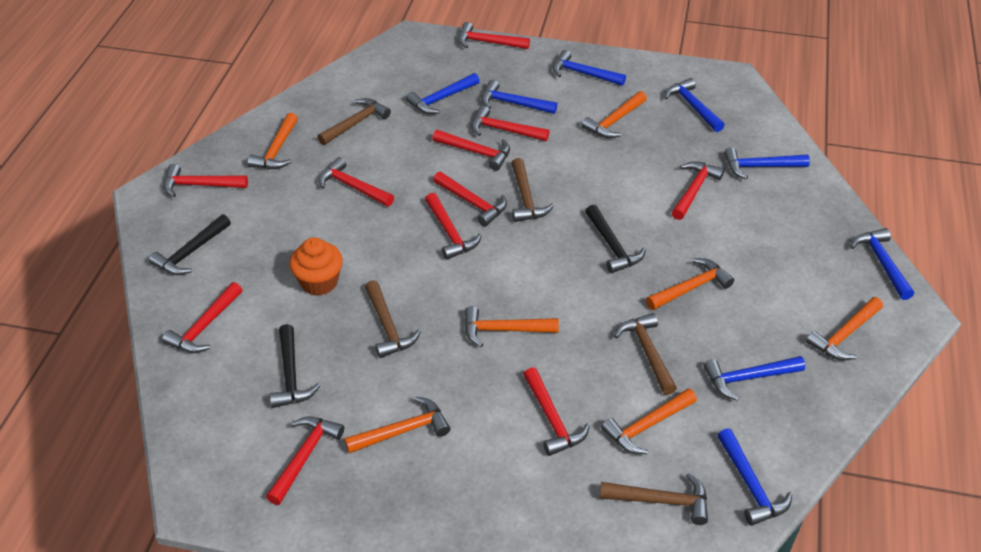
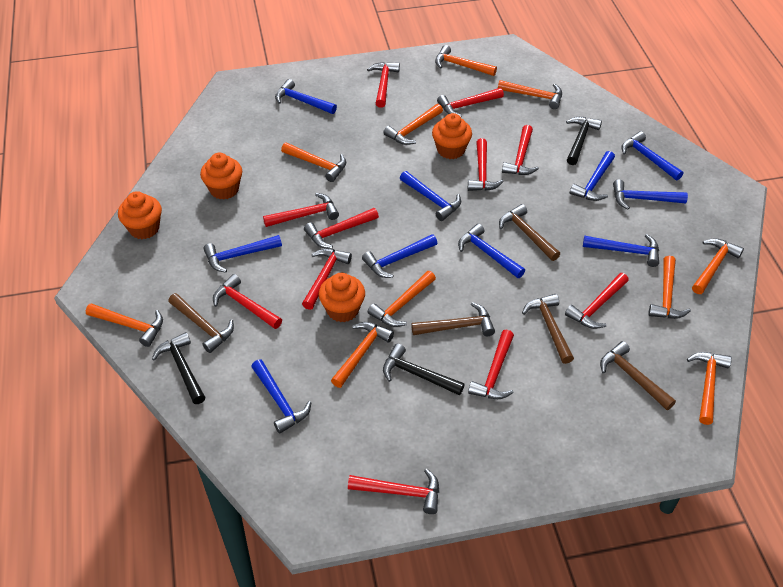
blue hammer: [406,73,480,114] [481,80,558,114] [553,50,626,86] [665,78,725,132] [704,356,805,401] [717,428,792,526] [724,147,810,179] [850,228,914,300] = 8 -> [203,235,282,273] [251,360,311,434] [275,79,337,114] [362,234,437,278] [400,171,461,221] [458,223,525,278] [570,151,615,201] [583,234,659,267] [613,179,688,209] [621,131,683,180] = 10
orange cupcake: [289,237,343,296] = 1 -> [118,191,162,239] [200,153,242,200] [319,273,365,322] [432,113,472,159] = 4
orange hammer: [248,113,298,169] [344,397,450,454] [465,306,559,347] [582,91,647,138] [601,388,697,454] [646,258,734,310] [806,297,883,361] = 7 -> [86,303,163,347] [281,142,346,182] [331,322,394,388] [368,271,436,327] [383,104,443,145] [435,45,497,76] [498,80,562,109] [648,256,691,319] [687,352,732,425] [692,238,744,294] = 10

